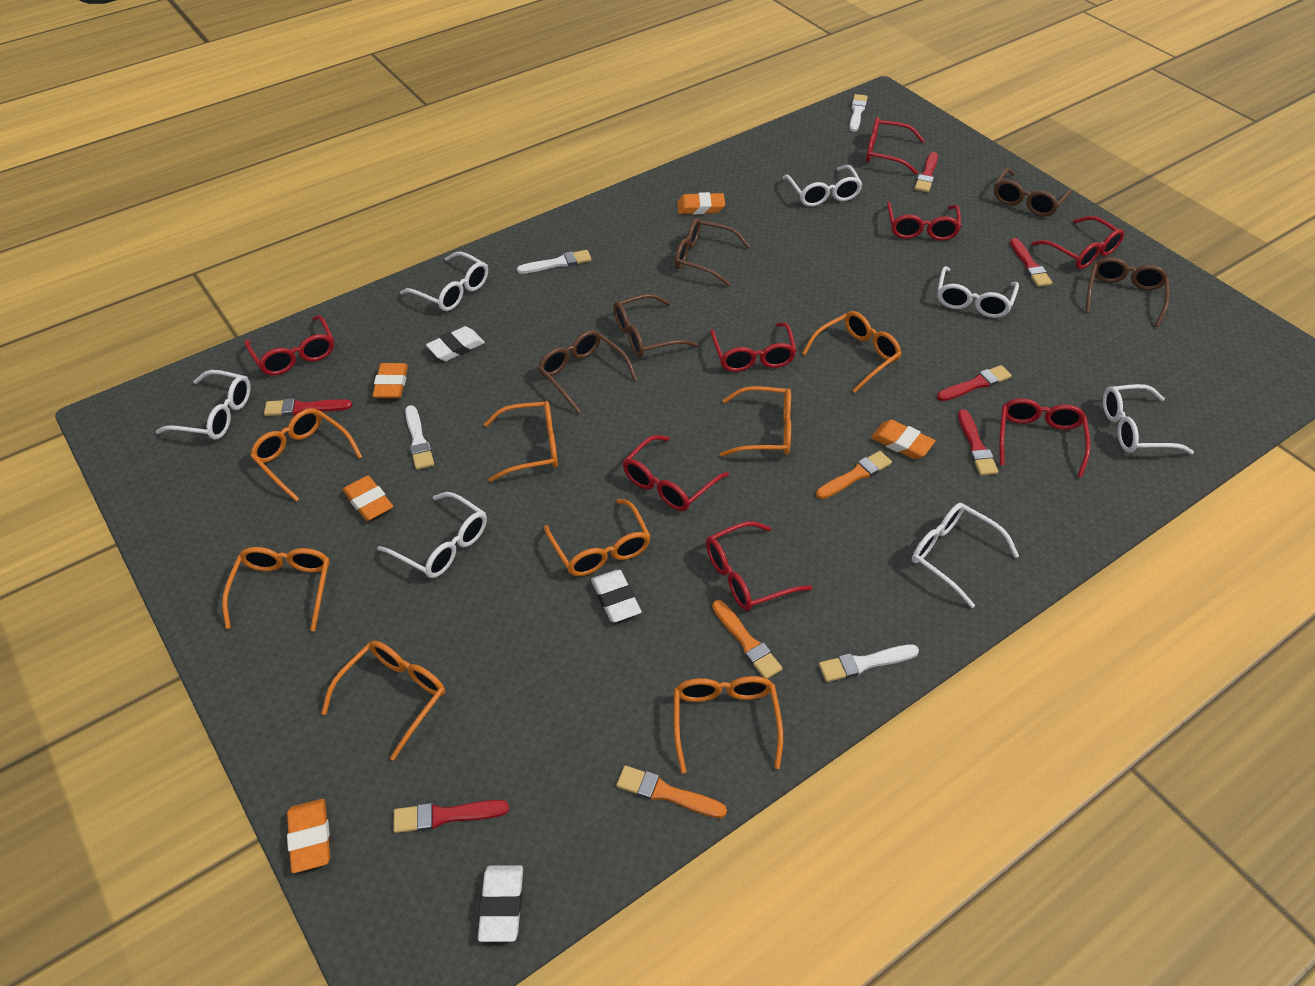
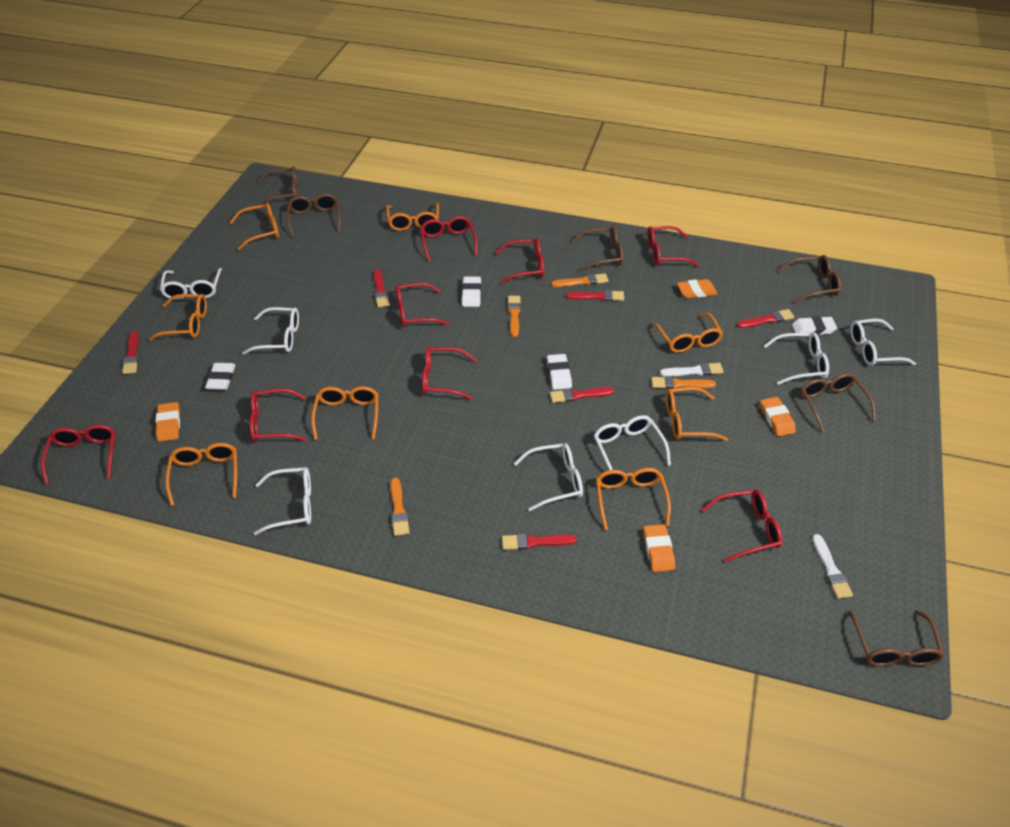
brown glasses: [538,330,637,414] [613,294,698,357] [675,218,750,286] [994,168,1072,216] [1086,257,1170,327] = 5 -> [257,166,297,206] [287,194,341,237] [571,226,623,272] [778,255,841,303] [801,373,876,433] [848,610,944,666] = 6
orange brush: [616,765,727,818] [712,600,783,679] [816,451,892,499] = 3 -> [390,478,410,536] [508,296,521,337] [551,273,608,287] [651,376,716,389] = 4
orange eraser: [287,799,330,873] [343,476,393,521] [372,363,408,398] [677,192,725,215] [871,420,935,459] = 5 -> [156,402,180,442] [643,524,675,572] [677,279,717,298] [760,397,796,436] = 4
white brush: [405,405,434,470] [517,250,592,274] [819,644,919,682] [849,94,868,132] = 4 -> [660,363,724,376] [812,534,853,599] = 2
white eraser: [426,326,485,361] [478,865,523,942] [591,570,642,622] = 3 -> [205,363,236,390] [462,277,481,307] [547,354,572,390] [792,316,837,335] = 4

